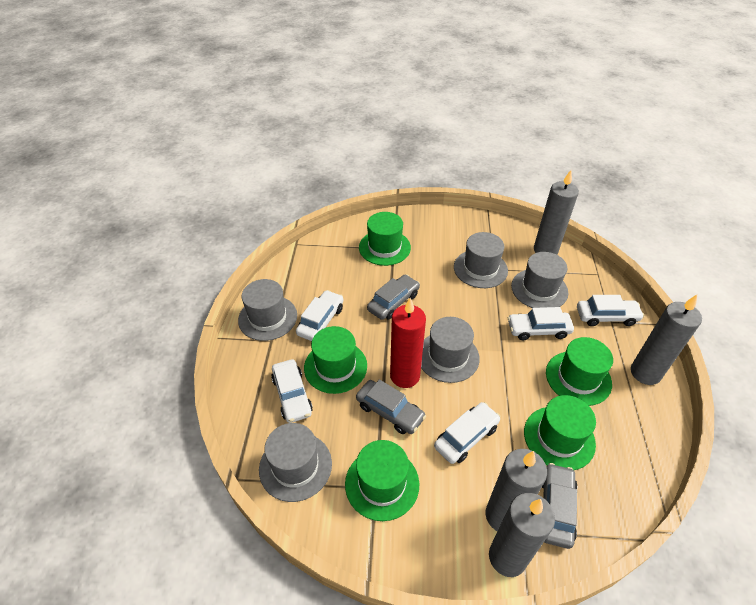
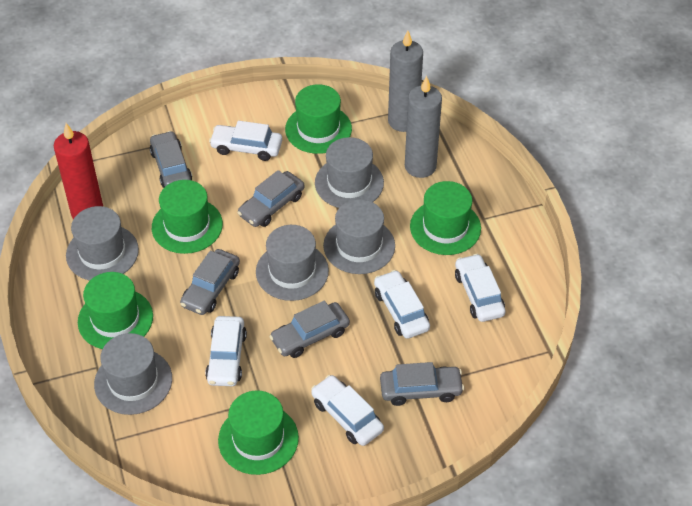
grey candle: [485,449,547,531] [489,493,555,577] [534,170,579,255] [631,295,702,385] = 4 -> [388,31,423,132] [405,76,442,178] = 2
grey car: [356,379,426,434] [367,275,420,320] [542,463,577,549] = 3 -> [150,131,192,188] [180,249,240,315] [237,170,305,227] [269,300,350,358] [380,362,464,406] = 5

